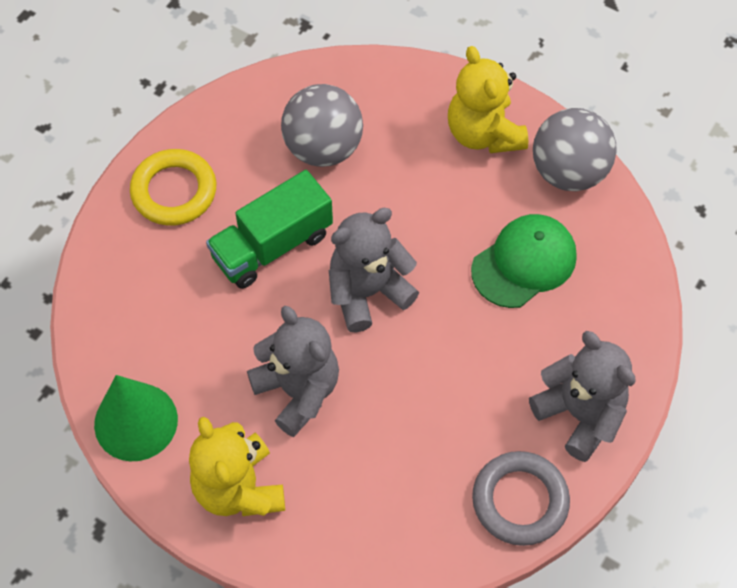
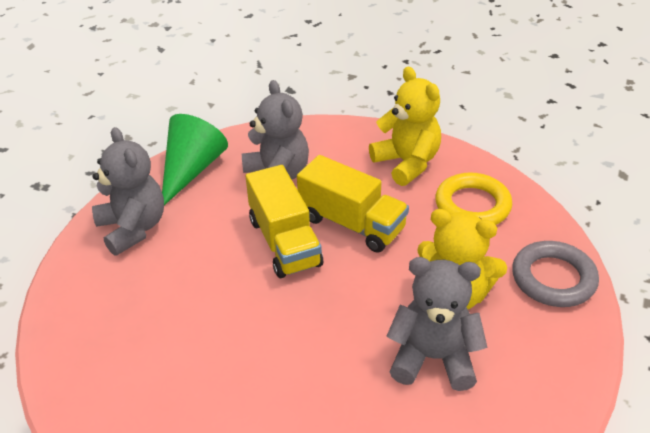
green cap: [471,214,577,308] = 1 -> none = 0
green truck: [206,170,333,289] = 1 -> none = 0
grey ball: [281,84,363,167] [533,108,617,191] = 2 -> none = 0
yellow truck: none = 0 -> [246,165,323,278] [297,155,409,253] = 2

